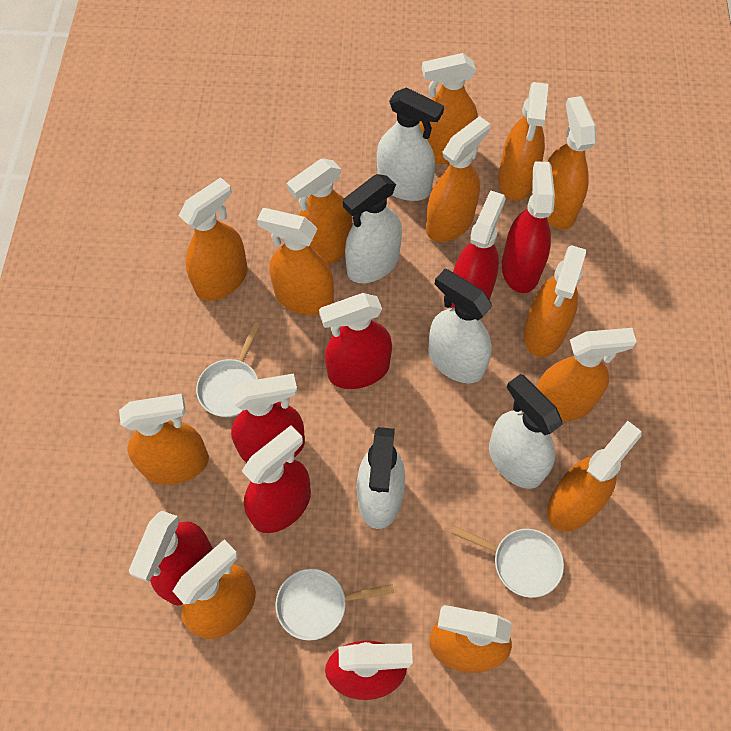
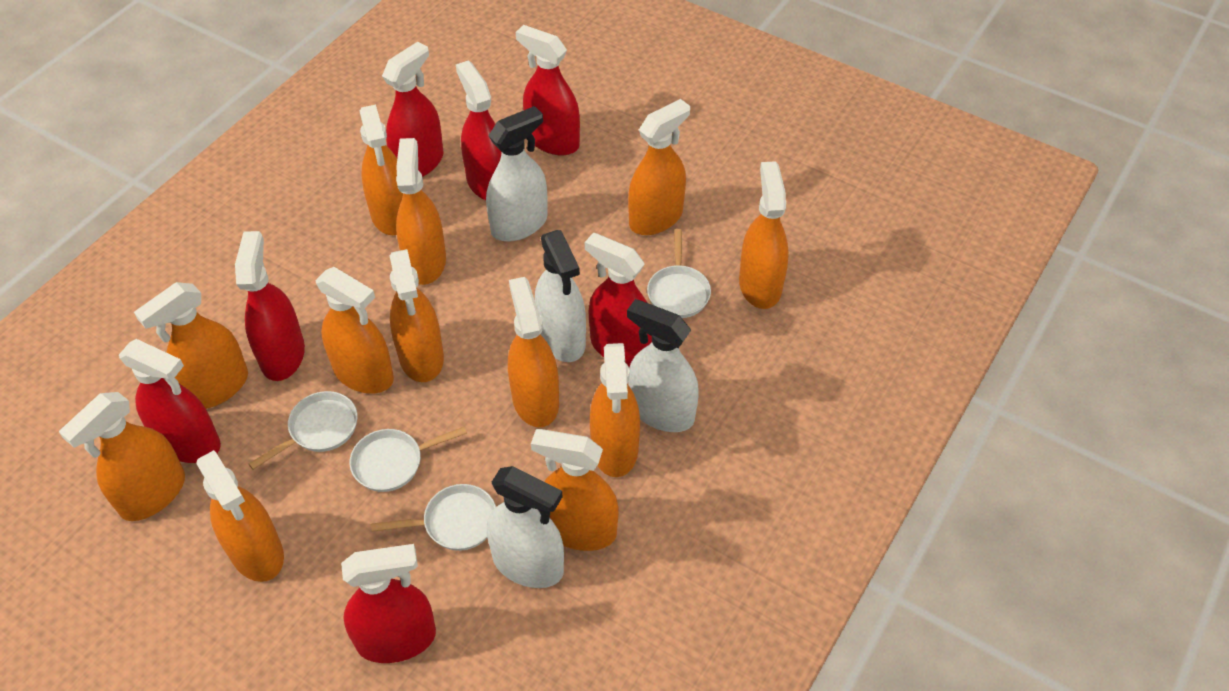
orange spray bottle: [119,394,209,485] [173,539,256,639] [179,177,247,301] [257,208,334,315] [287,158,353,265] [419,53,478,164] [426,116,490,242] [429,605,512,673] [498,82,549,201] [524,245,586,357] [536,328,637,422] [547,96,596,230] [547,421,642,532] = 13 -> [59,392,185,521] [134,282,248,409] [196,450,284,582] [315,267,394,394] [360,105,403,235] [390,249,444,382] [396,138,446,285] [508,277,559,427] [531,429,619,551] [590,343,640,477] [628,99,690,235] [739,161,789,309] = 12
white pan: [196,322,261,417] [275,569,394,641] [451,526,564,598] = 3 -> [249,391,358,470] [350,426,467,492] [371,484,496,551] [647,229,711,318] = 4
white spray bottle: [343,174,402,283] [357,427,405,529] [377,87,444,201] [428,269,492,384] [489,374,563,489] = 5 -> [486,106,548,242] [487,466,564,588] [535,230,586,362] [627,299,699,432] = 4

